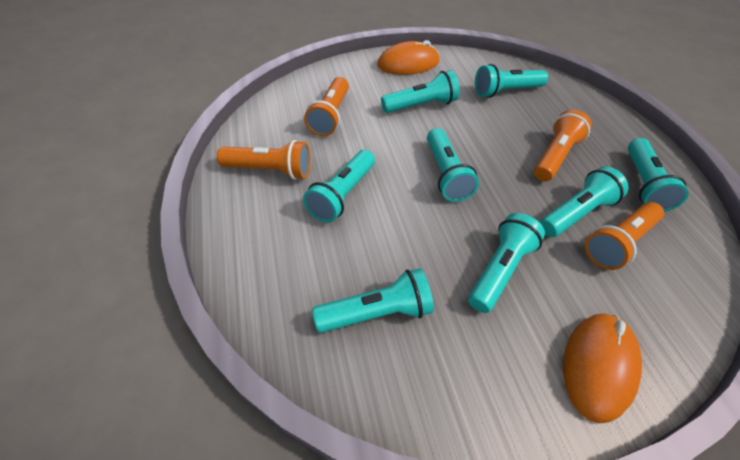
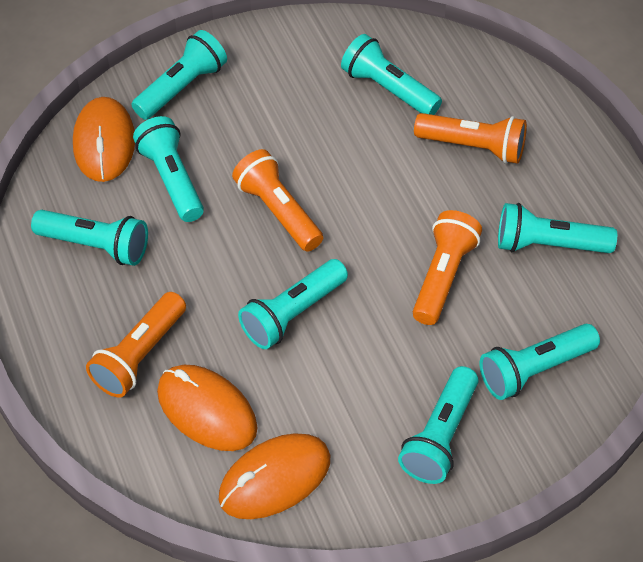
orange mouse: [377,40,440,75] [563,313,642,423] = 2 -> [73,97,135,182] [157,365,257,451] [219,433,330,519] = 3

